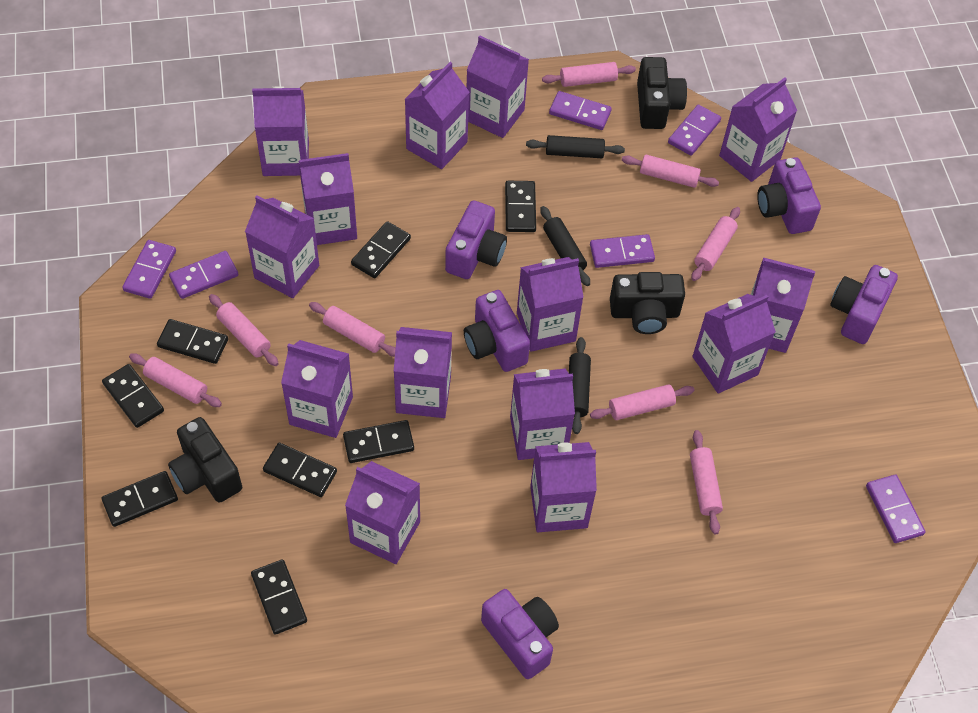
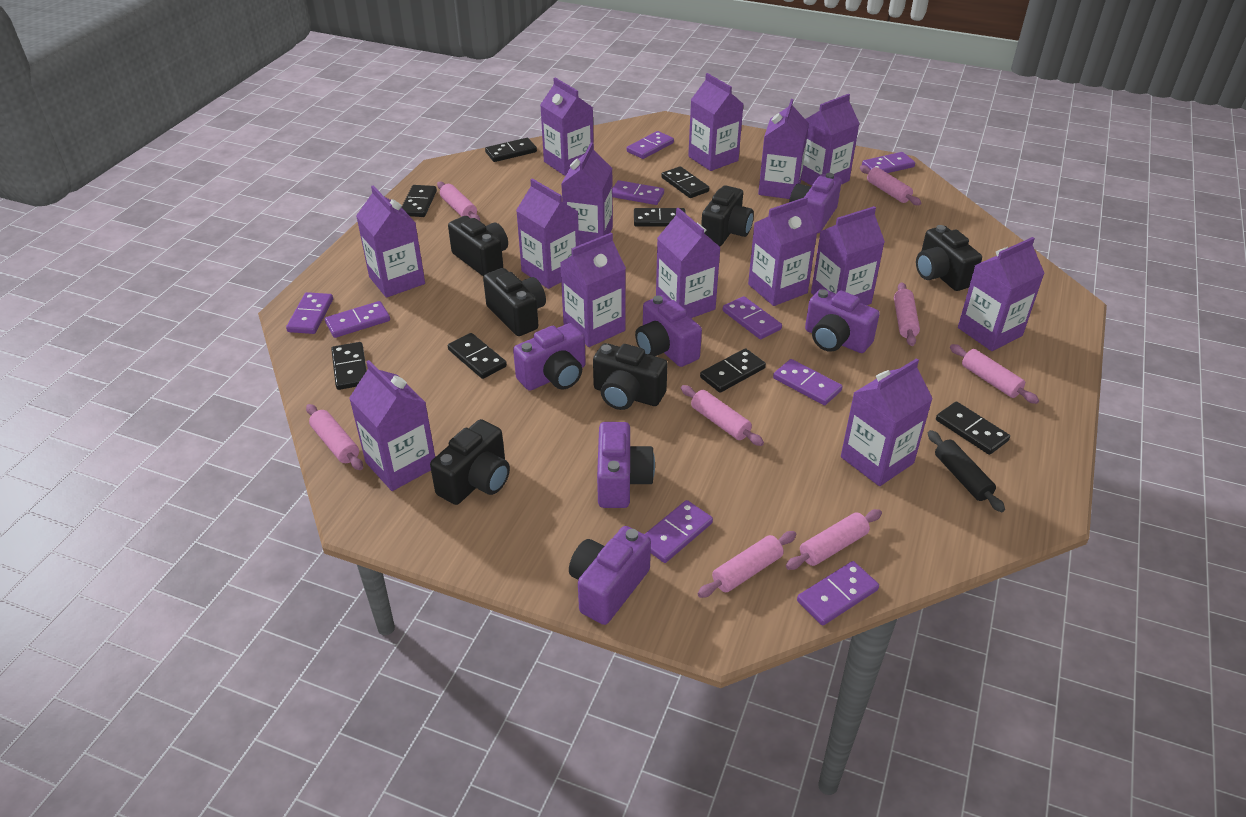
black camera: [168,417,242,503] [610,272,685,334] [637,57,687,129] = 3 -> [430,419,510,505] [448,216,508,277] [483,268,546,336] [593,343,668,410] [701,185,754,246] [916,225,982,291] = 6
black rolling pin: [526,135,625,158] [540,206,590,286] [569,337,591,434] = 3 -> [928,430,1005,512] = 1
purple camera: [445,200,507,279] [464,290,530,372] [481,589,559,679] [757,157,821,234] [830,265,898,344] = 5 -> [513,323,586,391] [569,526,651,625] [597,422,655,508] [635,295,702,367] [789,173,842,233] [805,289,880,353] = 6
purple domino: [122,240,176,299] [169,251,238,299] [549,91,612,130] [590,234,655,268] [668,105,721,156] [866,475,925,543] = 6 -> [286,292,333,334] [325,301,390,338] [612,180,664,205] [627,131,674,159] [645,500,713,563] [723,296,782,339] [773,359,842,405] [797,561,879,625] [862,152,915,173] = 9

